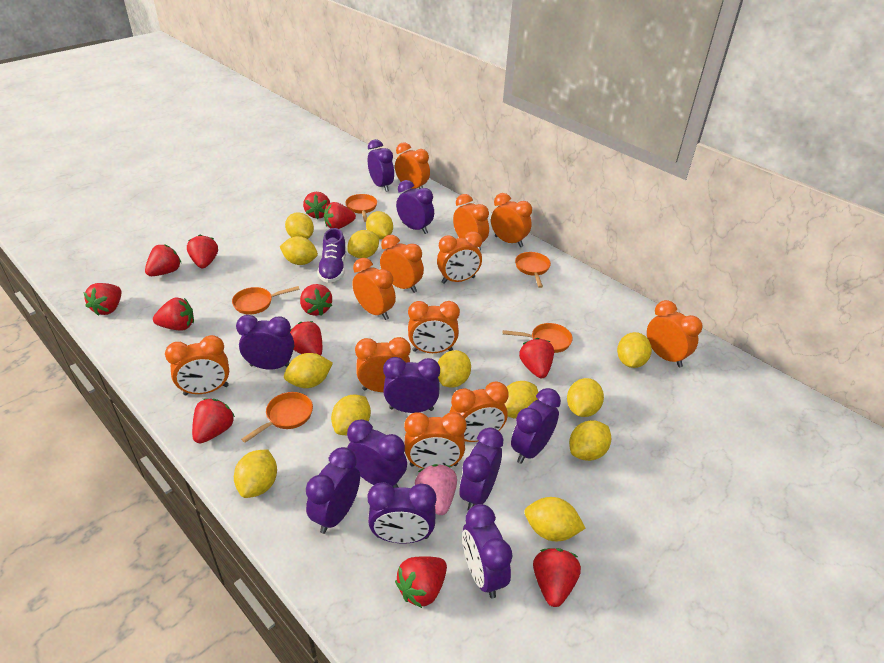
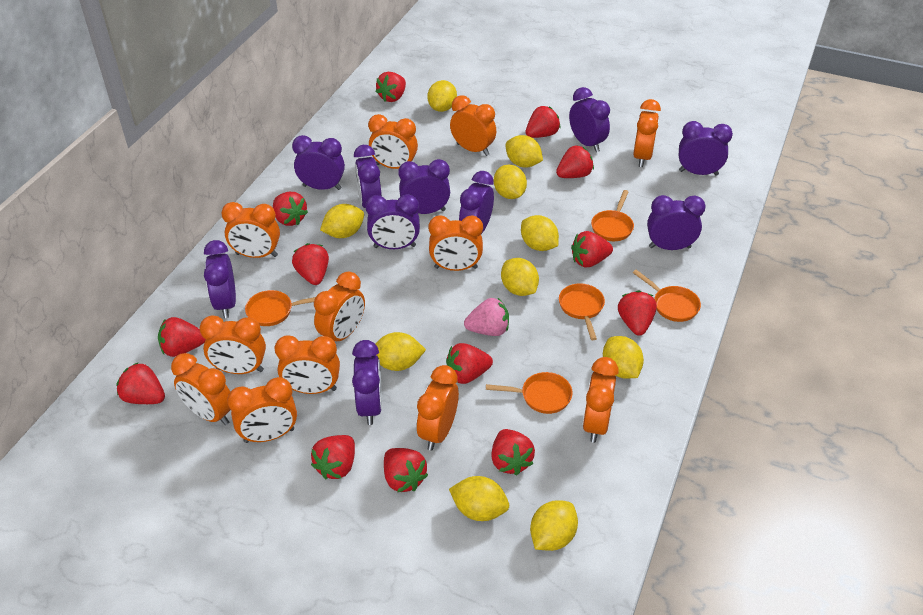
purple shoe: [317,228,347,283] = 1 -> none = 0
red strawberry: [83,283,121,316] [145,244,182,276] [153,297,194,331] [187,234,218,268] [192,398,235,444] [290,321,322,355] [300,284,332,316] [303,192,330,219] [324,202,356,229] [395,556,447,608] [519,338,554,378] [533,548,581,607] = 12 -> [116,362,165,404] [158,317,206,357] [273,192,308,226] [292,243,329,285] [311,435,355,479] [376,72,406,102] [384,448,428,492] [446,343,493,384] [491,429,535,476] [526,106,561,138] [556,145,594,178] [571,231,613,268] [618,291,657,336] = 13
yellow lemon: [234,449,277,498] [280,236,318,265] [284,353,333,388] [285,212,314,239] [331,395,371,435] [347,230,379,258] [366,211,393,240] [438,350,471,388] [504,381,538,419] [524,497,586,541] [567,378,604,417] [569,420,611,461] [617,332,652,368] = 13 -> [320,204,364,238] [376,332,426,371] [427,80,457,112] [449,476,509,521] [494,165,527,199] [501,258,539,296] [506,135,543,168] [521,215,559,251] [530,500,578,551] [603,336,644,379] = 10

